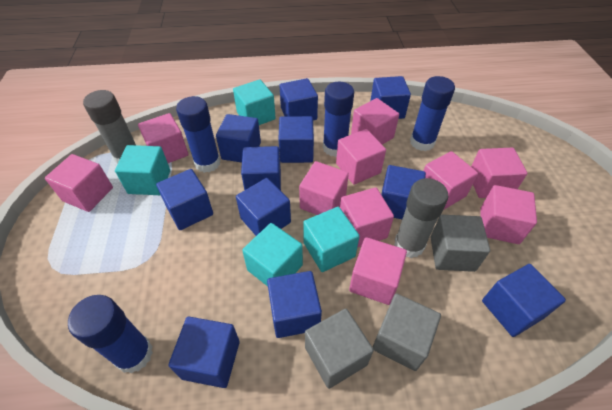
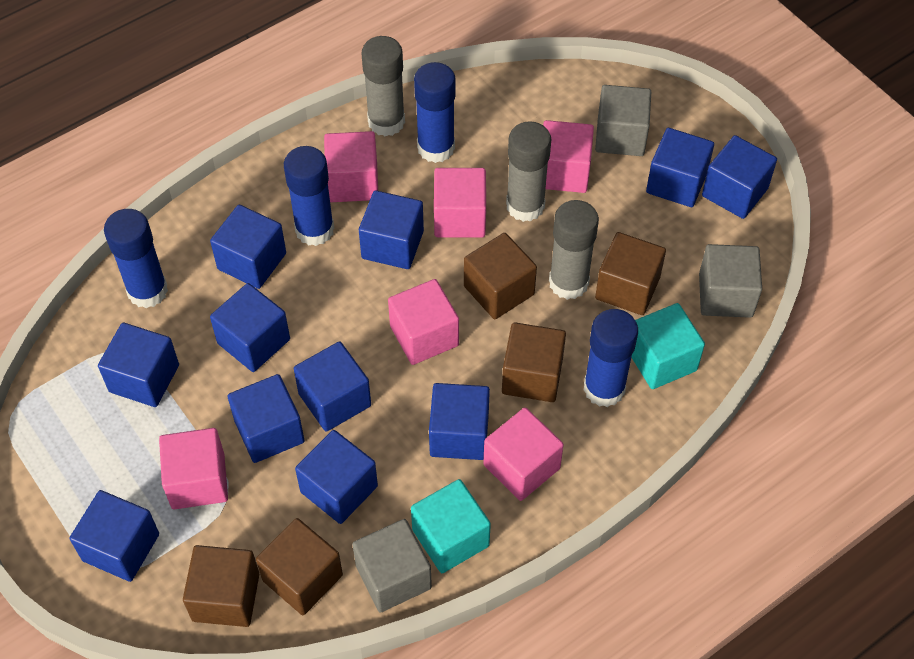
brown cube: none = 0 -> [183,545,259,627] [256,518,343,615] [464,233,537,319] [502,322,566,402] [595,232,666,315] = 5
grey glue stick: [83,90,136,164] [394,178,448,258] = 2 -> [361,36,405,137] [506,121,551,222] [549,200,599,300] = 3
pink cube: [45,154,113,212] [138,113,188,163] [299,161,349,215] [336,129,386,184] [340,187,394,248] [349,237,407,305] [351,98,399,145] [423,151,478,210] [471,148,527,198] [480,185,537,244] = 10 -> [159,428,228,509] [324,131,378,202] [388,279,459,365] [434,168,486,237] [483,407,564,501] [543,120,594,193] = 6
turquoise cube: [115,145,170,195] [233,79,276,125] [242,223,303,286] [303,207,360,272] = 4 -> [411,479,491,573] [631,303,705,389] = 2

